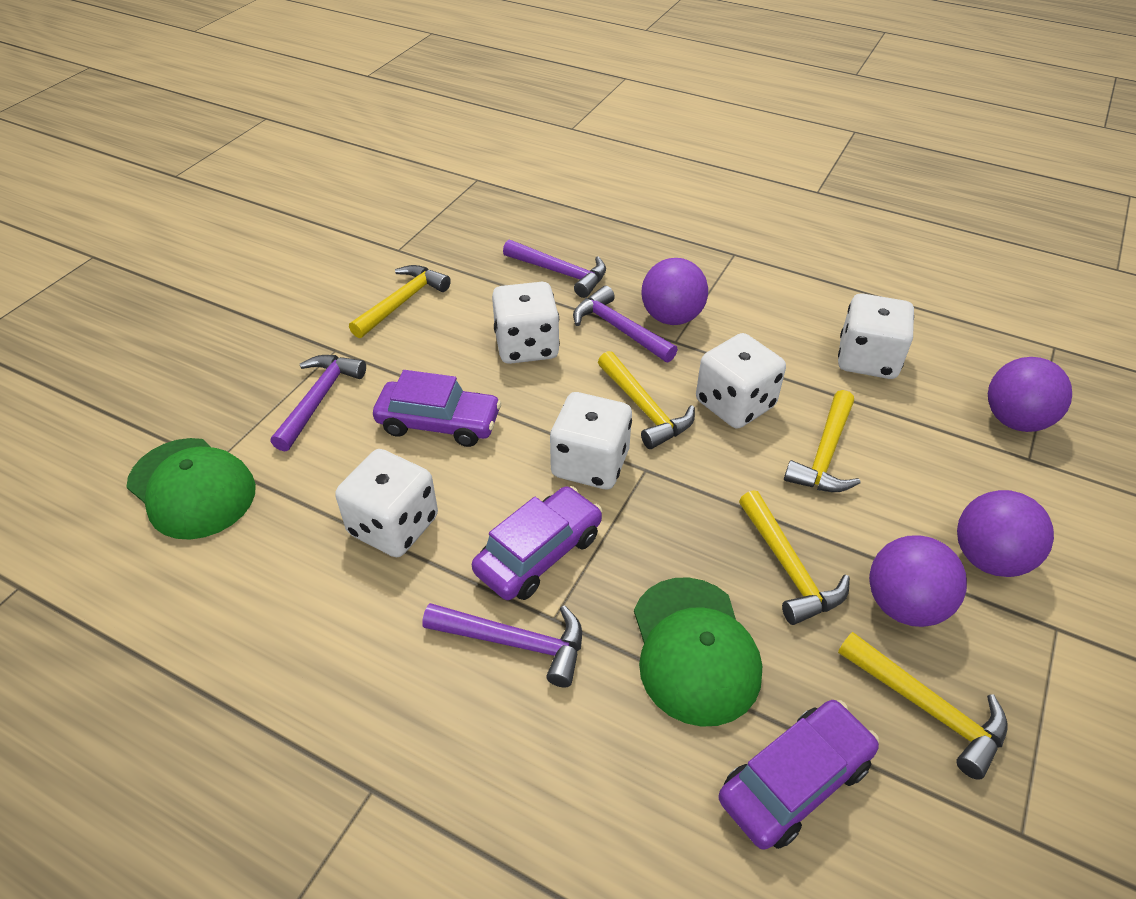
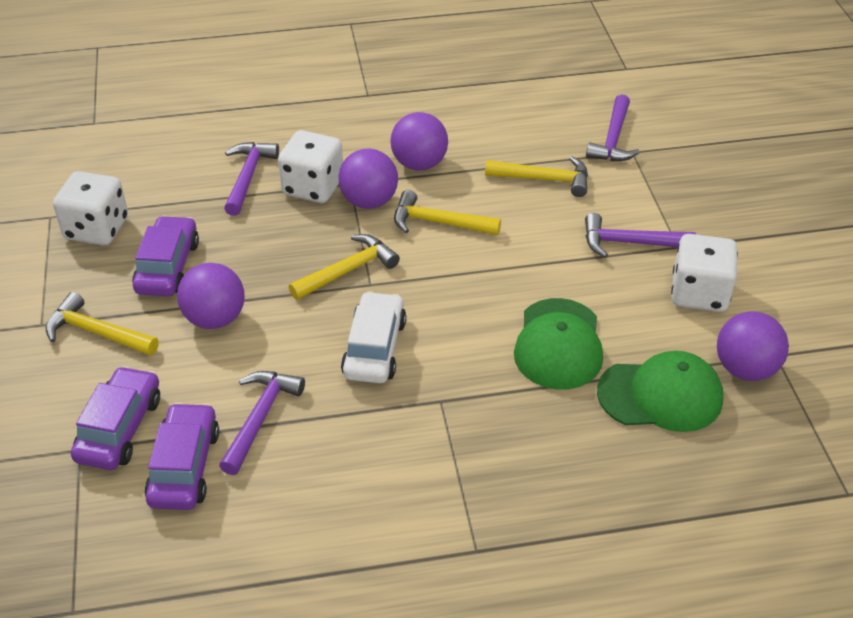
white car: none = 0 -> [341,291,406,383] = 1
white dice: [335,449,438,557] [492,282,560,364] [550,392,632,489] [696,333,786,429] [838,293,914,379] = 5 -> [53,171,128,245] [278,130,343,203] [671,234,738,312] = 3
yellow hammer: [349,265,451,338] [598,351,695,449] [739,490,850,625] [784,390,861,492] [838,632,1008,780] = 5 -> [46,292,159,355] [289,234,400,300] [394,190,501,235] [485,156,588,197] = 4

